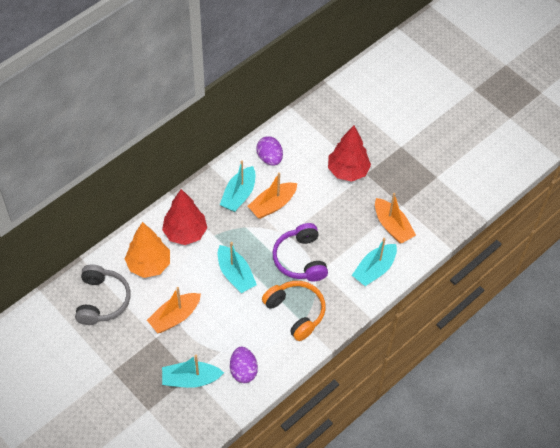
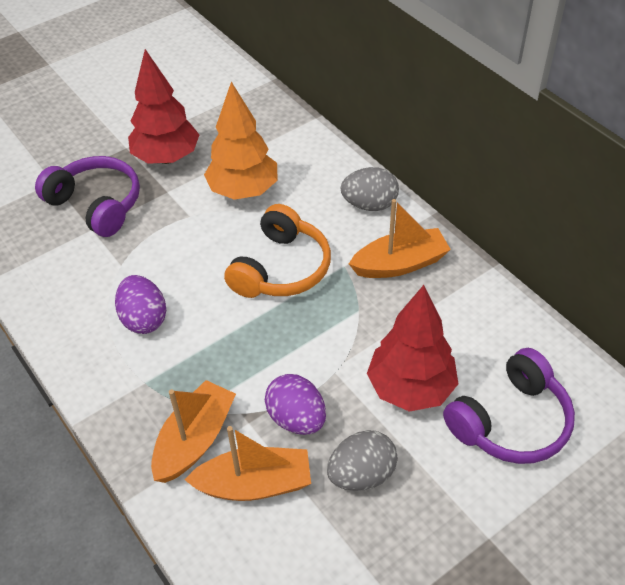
grey egg: none = 0 -> [327,430,398,491] [341,167,399,211] = 2
grey headphones: [75,264,131,325] = 1 -> none = 0
purple headphones: [272,223,328,281] = 1 -> [35,156,140,237] [443,348,575,464] = 2
turquoise boat: [162,355,224,388] [218,242,257,293] [220,160,255,212] [352,238,397,286] = 4 -> none = 0

